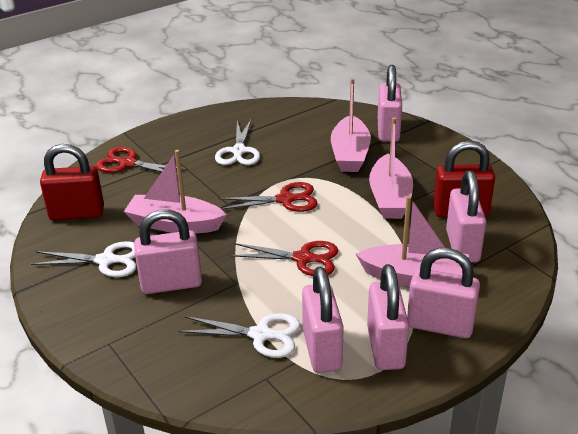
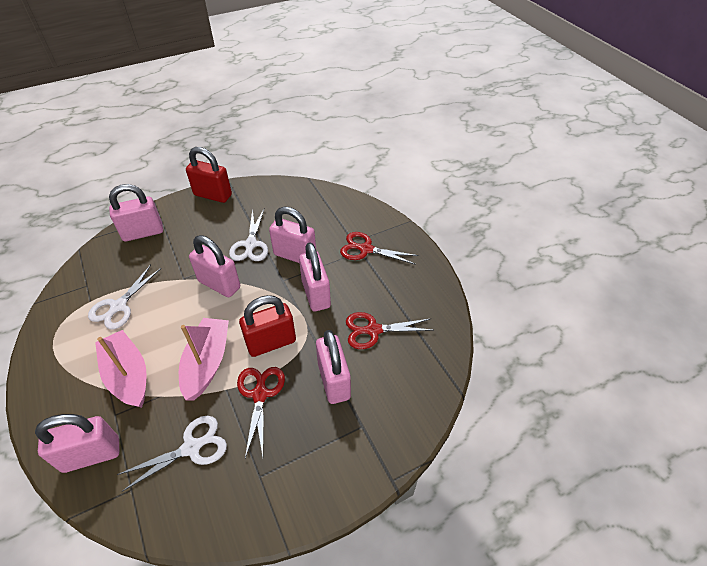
pink boat: [124,150,227,233] [331,78,371,172] [356,196,469,286] [369,117,413,219] = 4 -> [95,330,147,408] [179,318,229,400] = 2

